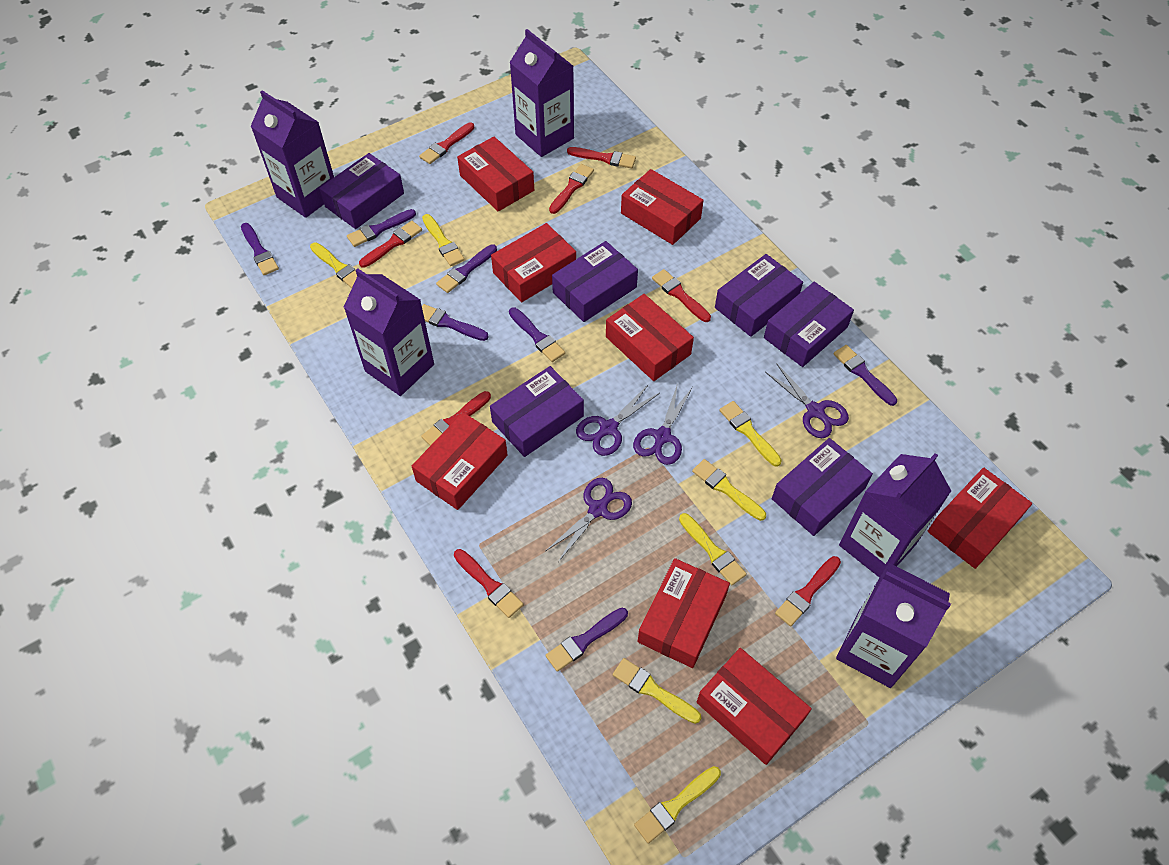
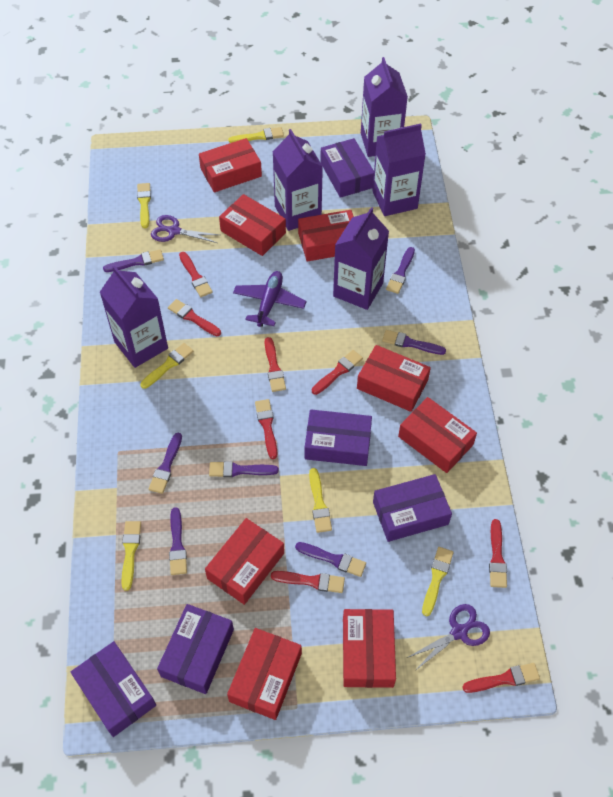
purple box: [319,153,404,229] [490,366,584,457] [552,241,638,322] [715,254,803,337] [764,282,854,367] [772,438,873,536] = 6 -> [71,641,156,737] [157,604,234,694] [305,409,372,466] [320,138,374,198] [373,474,452,542] = 5
purple plane: none = 0 -> [233,271,307,327] = 1
purple scissors: [546,478,632,562] [576,384,660,456] [633,383,693,465] [765,363,849,438] = 4 -> [151,215,219,243] [407,604,490,670] = 2
yellow brush: [310,242,357,288] [422,214,465,266] [613,658,701,724] [634,766,721,844] [679,513,747,586] [692,459,766,521] [719,401,782,467] = 7 -> [121,521,141,591] [137,183,151,228] [140,343,194,389] [228,127,284,143] [309,468,332,533] [422,547,454,616] = 6

